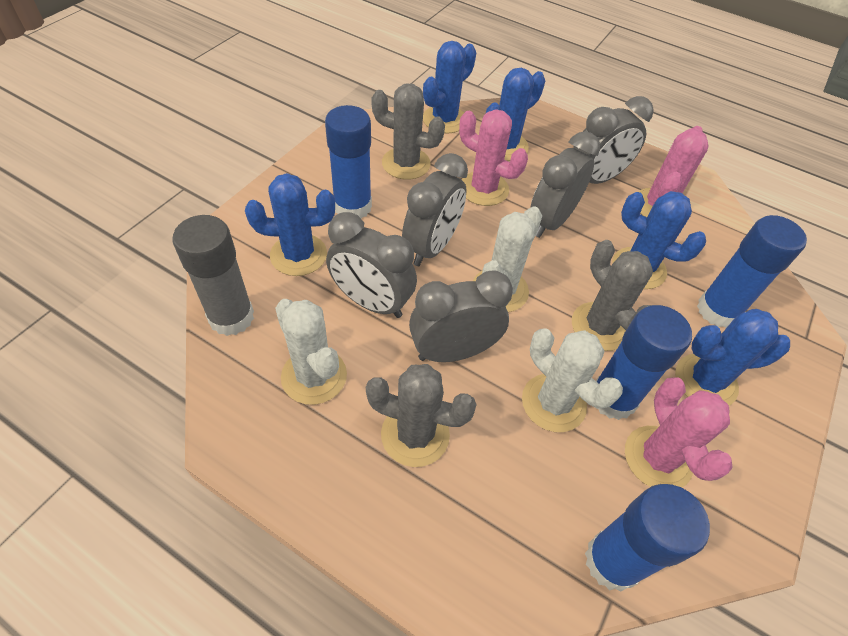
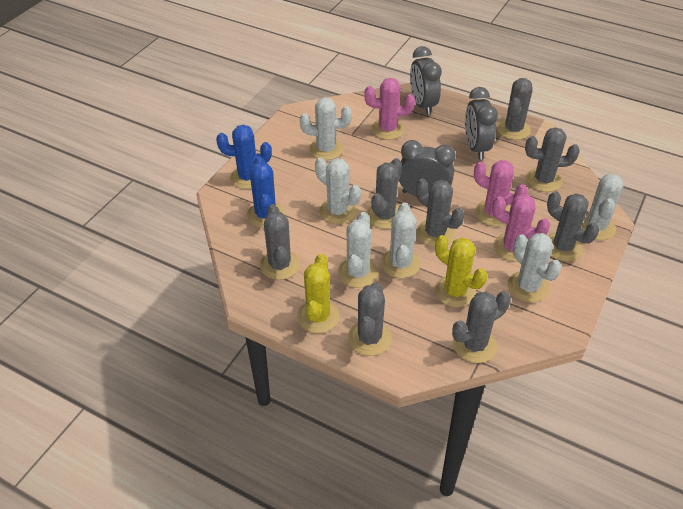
blue cactus: [245,173,335,276] [423,41,476,134] [486,68,545,161] [612,191,706,289] [675,309,790,406] = 5 -> [216,125,272,189] [247,156,285,228] = 2
blue glue stick: [325,105,372,218] [585,484,710,592] [596,305,692,420] [697,215,807,328] = 4 -> none = 0
grey cactus: [366,364,477,467] [371,83,445,180] [572,240,653,351] = 3 -> [260,204,300,280] [348,282,391,356] [366,158,402,229] [416,179,464,247] [452,291,511,363] [497,78,533,140] [525,127,580,192] [547,191,599,261] = 8
grey clock: [326,212,417,318] [402,153,468,266] [409,271,513,362] [530,131,600,238] [573,96,654,184] = 5 -> [399,140,455,197] [410,46,442,115] [465,87,498,160] = 3
grey glue stick: [173,215,254,336] = 1 -> none = 0
white cactus: [275,299,347,405] [473,206,542,312] [522,328,623,432] = 3 -> [300,97,352,160] [315,158,361,224] [338,212,378,288] [381,203,421,278] [508,233,562,303] [581,173,624,240] = 6
yellow cactus: none = 0 -> [297,254,340,333] [435,235,487,307] = 2

